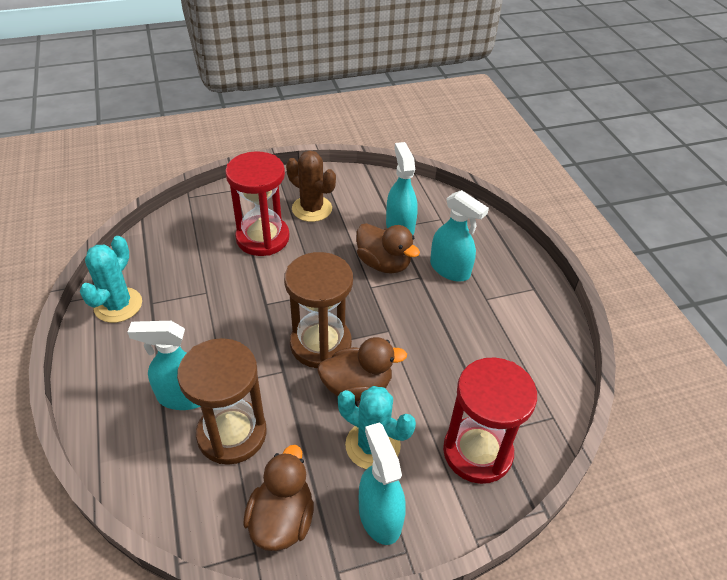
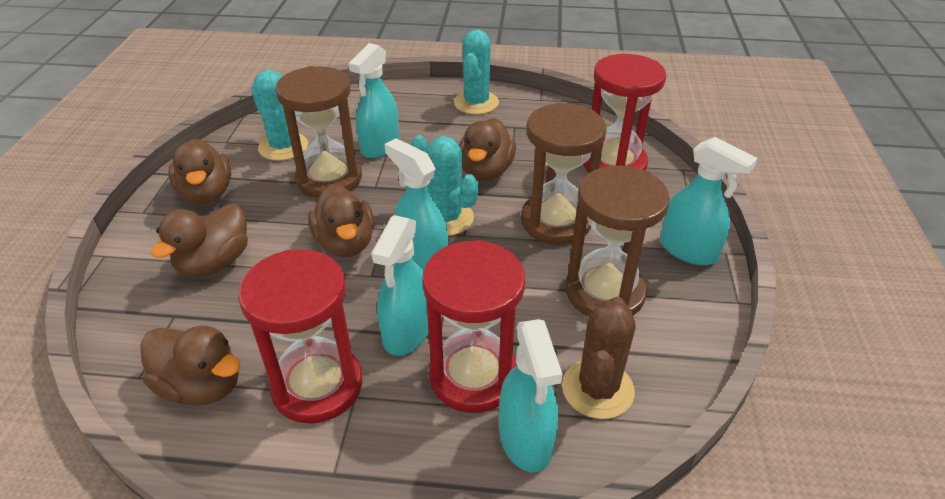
brown duck: [243,445,314,551] [317,337,407,401] [356,223,420,274] = 3 -> [140,326,241,406] [151,203,248,277] [168,139,231,204] [308,184,374,257] [459,118,516,181] = 5
brown hourglass: [177,338,267,465] [284,252,353,368] = 2 -> [275,66,362,198] [521,103,607,244] [566,166,670,316] = 3
red hourglass: [225,151,290,256] [443,357,537,484] = 2 -> [238,249,362,424] [422,240,526,413] [583,54,666,171] = 3
turquoise cactus: [80,236,142,323] [338,386,416,469] = 2 -> [251,70,308,161] [411,135,479,236] [454,30,499,115] = 3
turquoise spray bottle: [127,321,201,410] [359,422,406,545] [386,142,418,235] [430,190,489,282] = 4 -> [348,43,399,158] [371,215,429,356] [385,138,448,270] [499,319,563,472] [660,137,758,265] = 5

